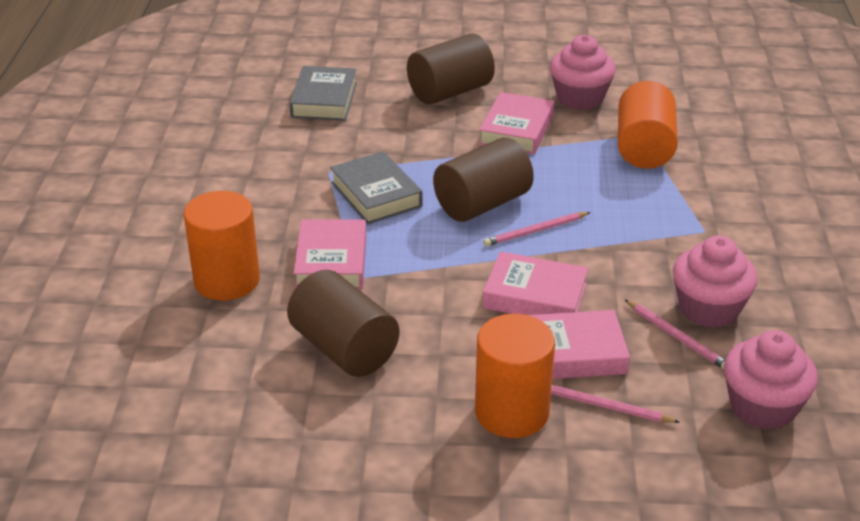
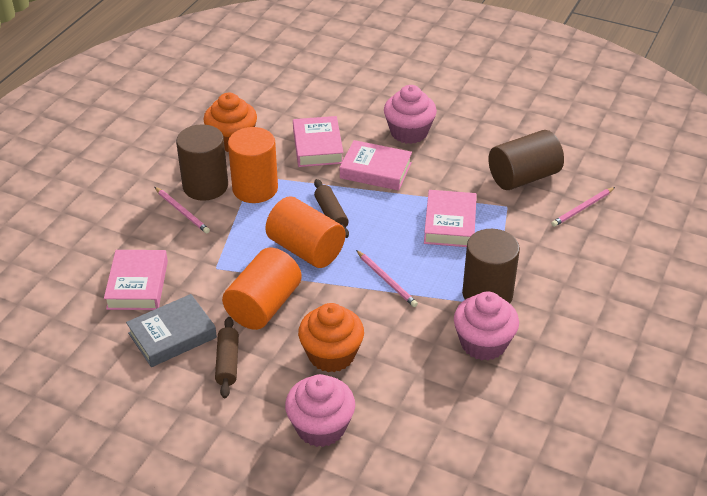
brown rolling pin: none = 0 -> [215,317,239,398] [314,179,349,238] = 2
grey book: [289,66,357,121] [330,151,423,224] = 2 -> [126,294,217,367] = 1
orange cupcake: none = 0 -> [204,93,257,152] [298,303,364,372] = 2

